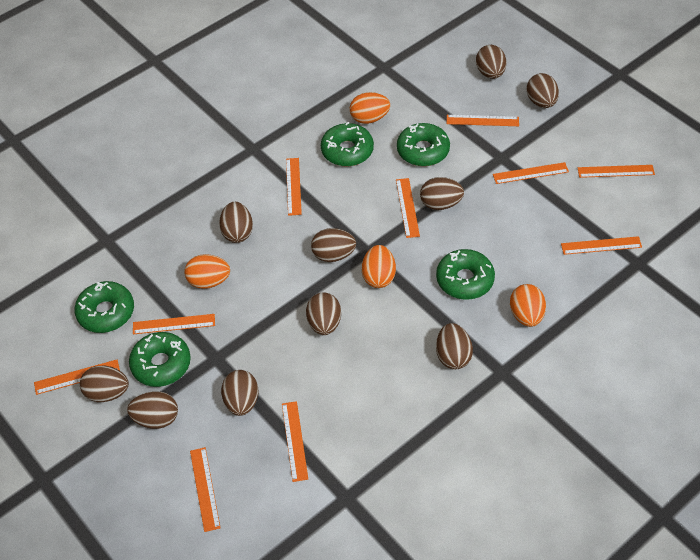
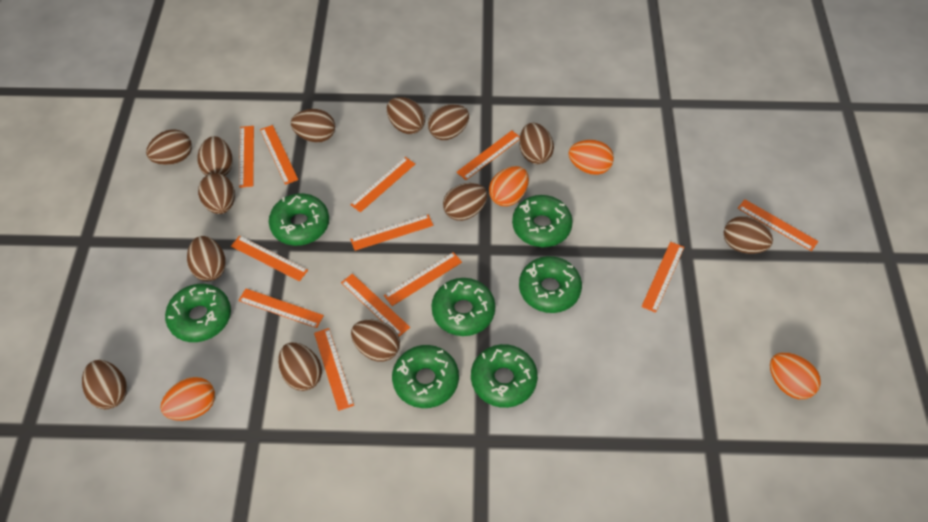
brown egg: [80,366,129,402] [127,391,178,429] [219,202,253,243] [221,370,258,416] [306,292,341,335] [311,228,356,262] [420,177,464,210] [436,323,473,369] [476,45,506,79] [527,73,559,108] = 10 -> [82,360,127,409] [146,129,192,165] [187,236,226,282] [197,136,233,176] [198,173,235,214] [278,342,322,391] [291,109,335,143] [351,320,400,362] [387,97,425,134] [428,104,469,140] [443,183,487,221] [519,123,554,164] [723,216,773,254] = 13
green donut: [74,281,134,333] [129,332,191,387] [321,122,374,166] [397,123,450,166] [436,249,495,300] = 5 -> [165,284,231,342] [269,193,329,246] [392,345,459,408] [431,278,495,336] [471,344,538,408] [512,195,573,247] [519,256,582,313] = 7
orange ruler: [34,360,120,395] [133,314,215,334] [190,447,220,532] [282,401,308,482] [286,158,302,216] [396,178,420,238] [447,115,519,126] [493,162,569,184] [561,236,642,255] [578,165,655,178] = 10 -> [231,236,308,281] [238,289,324,328] [239,126,254,188] [260,125,298,185] [314,328,354,411] [341,274,410,337] [350,157,415,212] [350,214,433,251] [384,252,462,306] [456,130,520,180] [641,242,684,313] [738,199,818,251] = 12

